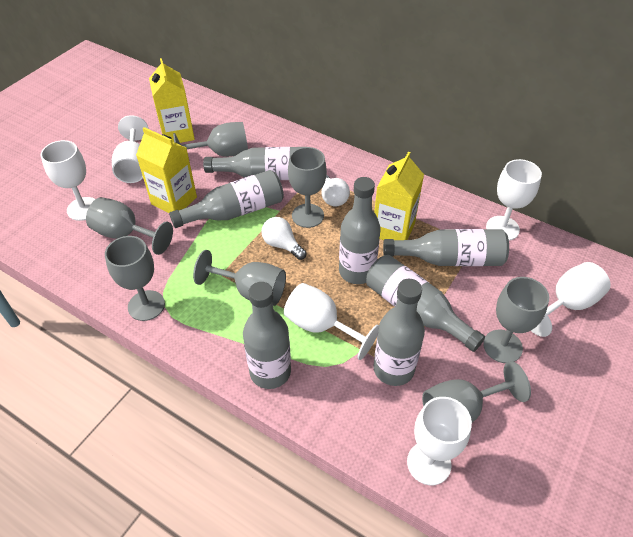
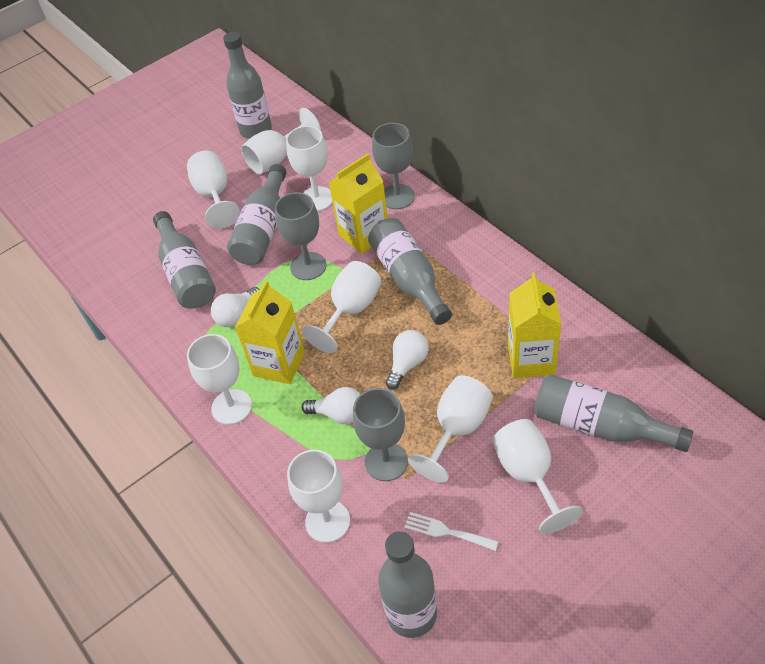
grey bottle: [169,170,284,228] [203,147,302,180] [243,282,291,389] [339,177,381,284] [366,255,485,352] [373,279,425,386] [383,229,509,266] = 7 -> [153,211,216,309] [223,32,272,139] [227,164,287,265] [368,218,452,325] [378,531,437,638] [534,374,693,452] = 6
grey goblet: [86,197,173,255] [105,236,165,321] [173,122,248,157] [193,250,286,306] [288,147,327,228] [422,361,531,422] [483,277,549,363] = 7 -> [275,192,326,280] [353,388,408,481] [372,123,415,209] = 3
white fork: none = 0 -> [404,512,499,551] = 1
white goblet: [41,140,95,221] [112,115,148,183] [284,283,379,360] [407,397,472,485] [486,159,542,240] [531,262,611,337] = 6 -> [187,151,240,228] [187,334,252,425] [241,108,321,174] [286,126,333,211] [287,449,350,543] [302,261,381,353] [408,375,493,483] [493,419,583,534] = 8
white light bulb: [261,217,307,260] [321,174,350,207] = 2 -> [211,287,260,327] [302,387,360,424] [386,330,429,390] = 3

